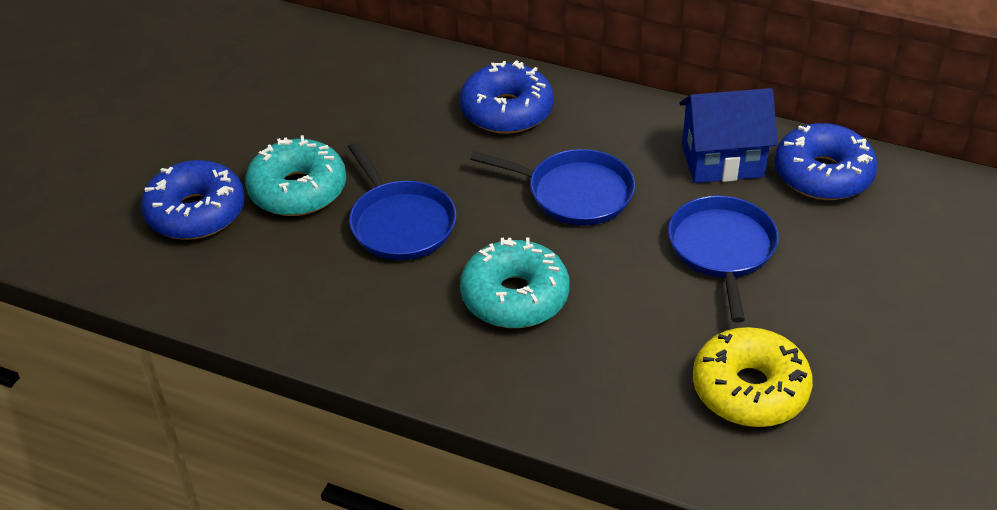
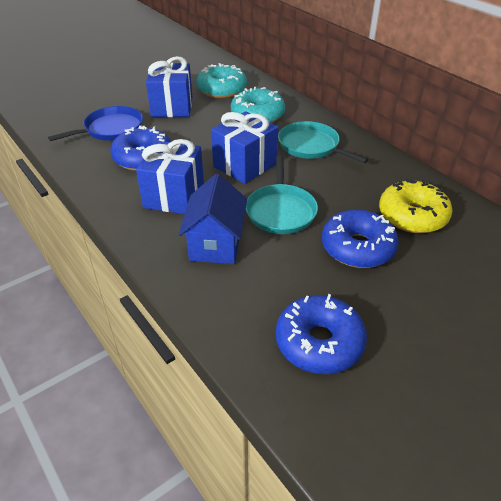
blue gift: none = 0 -> [136,139,204,214] [146,56,192,117] [211,111,279,184] = 3
blue pan: [348,142,456,260] [470,149,635,225] [668,196,779,323] = 3 -> [48,106,143,141] = 1
turquoise pan: none = 0 -> [246,156,318,234] [278,121,369,163] = 2

